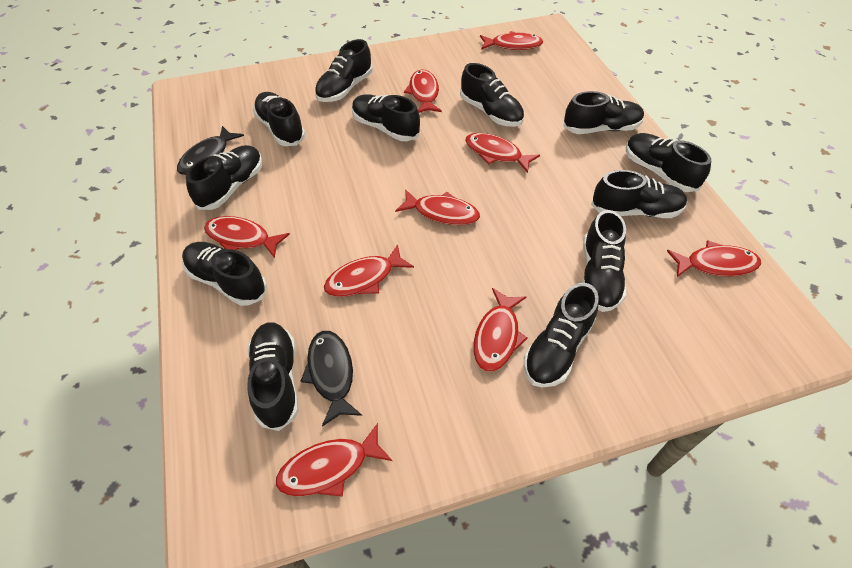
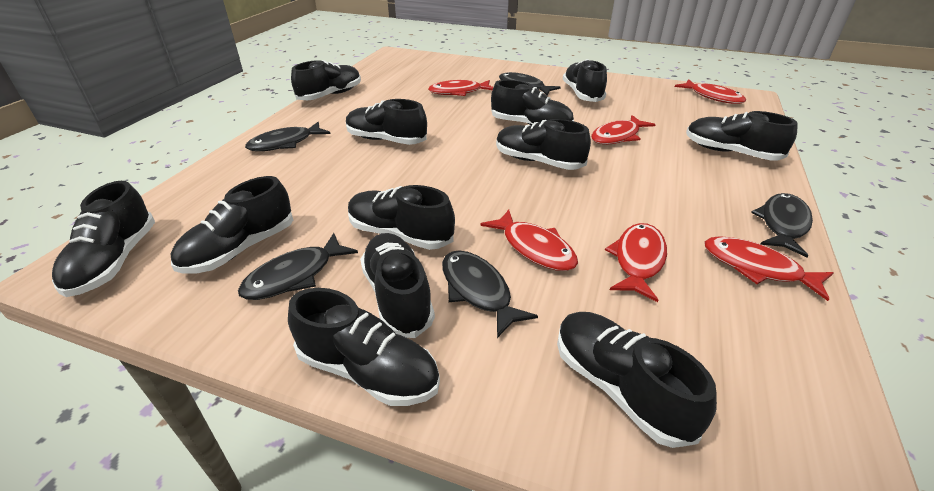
black fish: [177,126,244,175] [300,331,362,426] = 2 -> [238,233,358,300] [245,122,331,151] [442,250,538,338] [499,72,561,96] [751,193,813,257] = 5
red fish: [204,216,290,258] [276,423,392,497] [324,244,414,297] [395,189,480,225] [404,69,442,113] [465,133,540,173] [474,288,528,372] [480,31,543,50] [667,240,761,277] = 9 -> [428,80,493,96] [480,210,578,271] [591,115,656,144] [605,223,667,302] [675,79,746,104] [704,236,833,301] = 6

